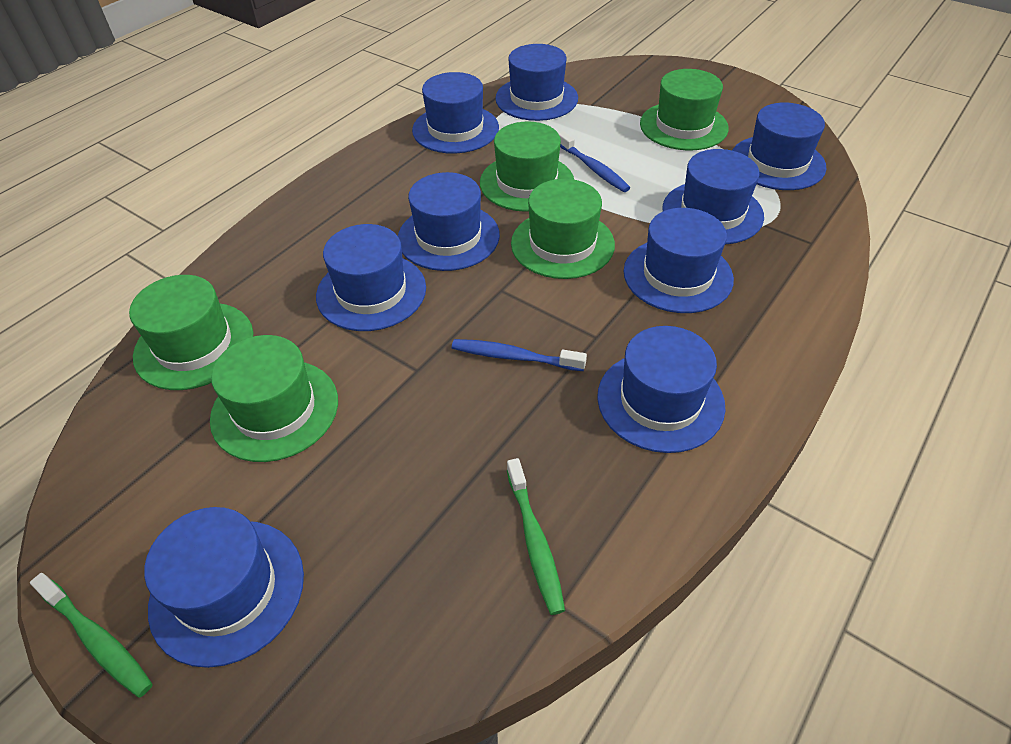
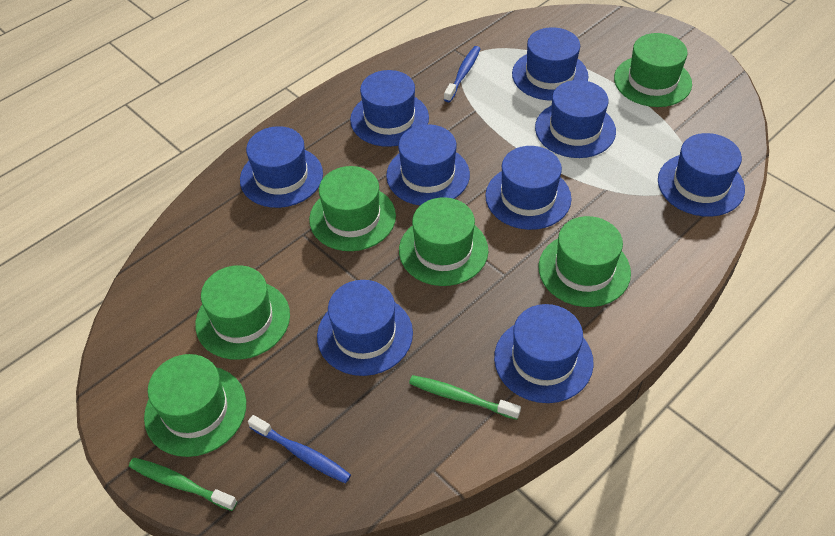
green hat: [129,275,254,390] [210,335,338,462] [480,121,574,212] [511,179,615,279] [640,69,729,151] = 5 -> [144,354,246,457] [195,265,290,360] [309,166,396,251] [399,197,488,286] [538,216,631,307] [614,33,692,107] = 6

